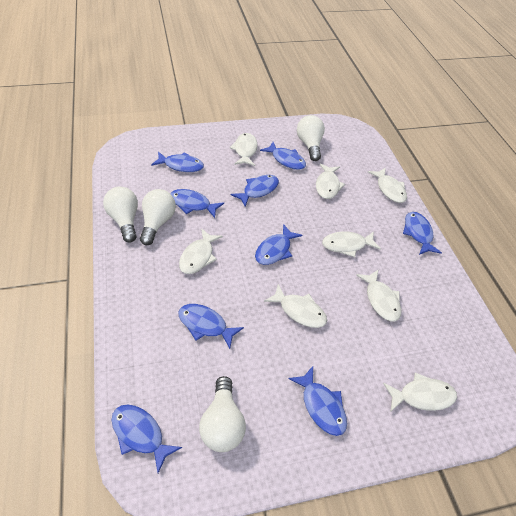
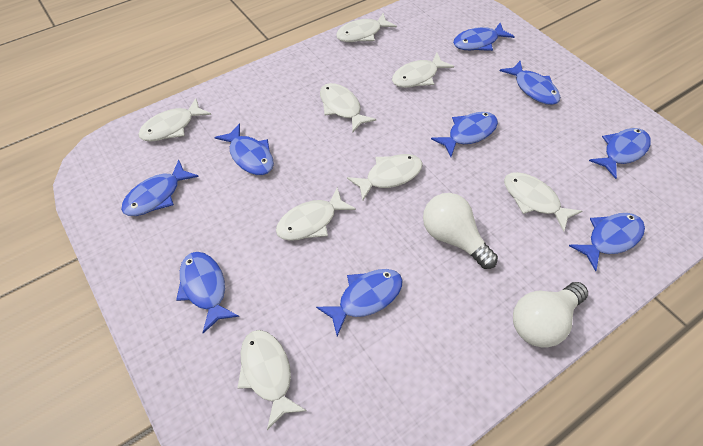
white light bulb: [103,187,138,243] [140,189,176,245] [199,376,246,452] [297,115,325,161] = 4 -> [423,193,498,269] [513,282,588,348] = 2

